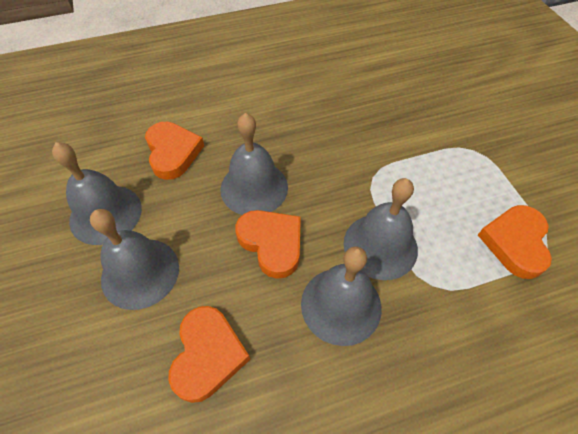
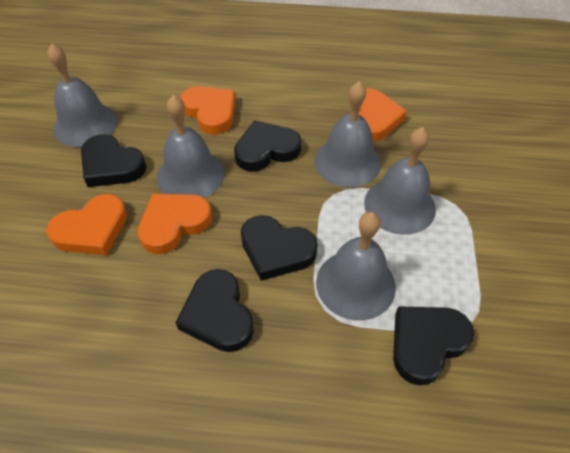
black heart: none = 0 -> [81,134,147,187] [175,269,254,352] [234,120,302,172] [241,215,318,281] [393,306,474,385] = 5

